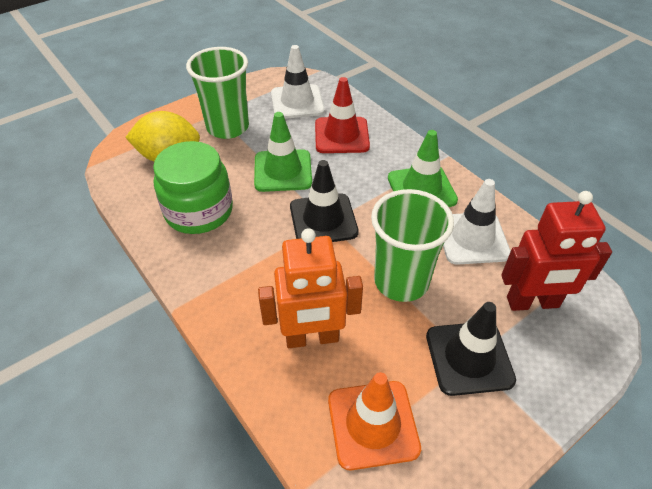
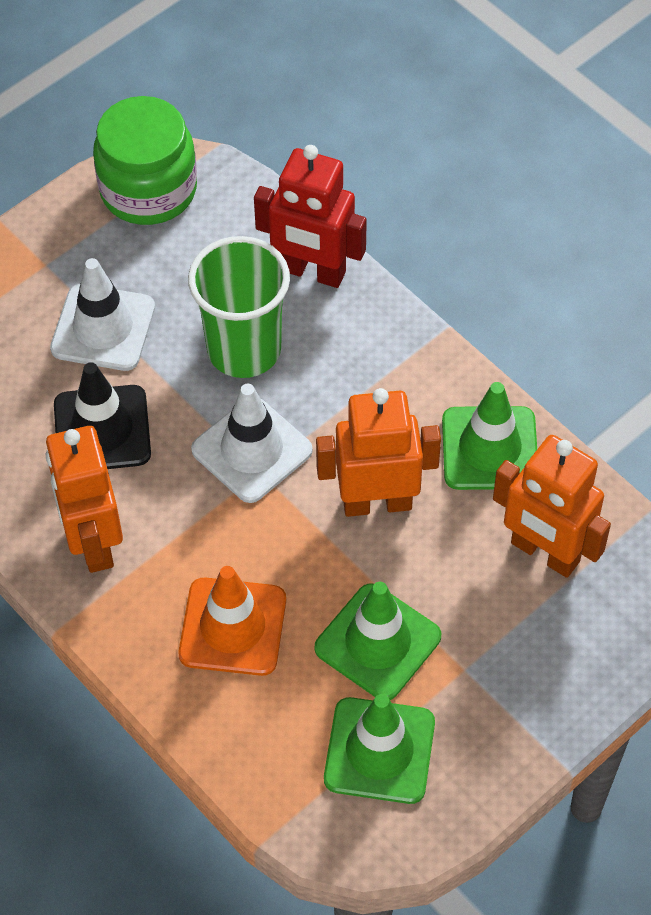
black traffic cone: [290,160,359,242] [426,302,516,396] = 2 -> [54,362,151,469] = 1
green cup: [186,47,249,139] [371,189,454,302] = 2 -> [188,236,290,378] = 1
green traffic cone: [254,112,312,192] [388,130,458,207] = 2 -> [315,582,441,700] [324,694,435,804] [442,382,537,490] = 3
orange robot: [258,228,363,348] = 1 -> [46,426,123,573] [316,388,441,517] [493,435,611,578] = 3
red traffic cone: [315,77,370,153] = 1 -> none = 0
yellow lemon: [125,111,200,161] = 1 -> none = 0

